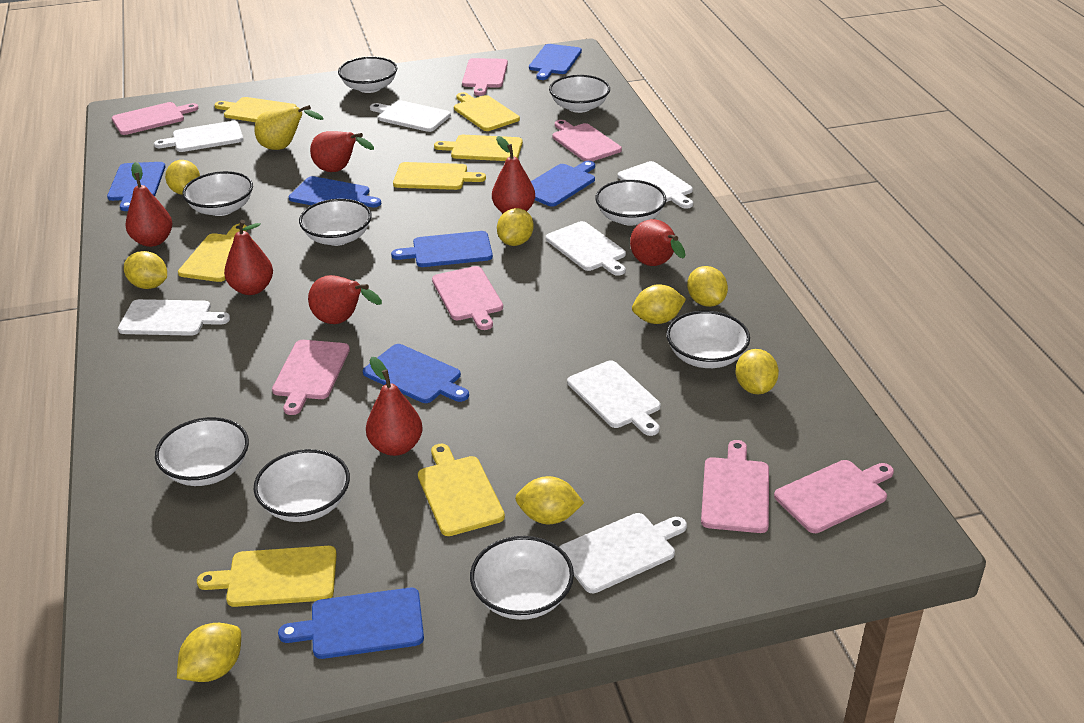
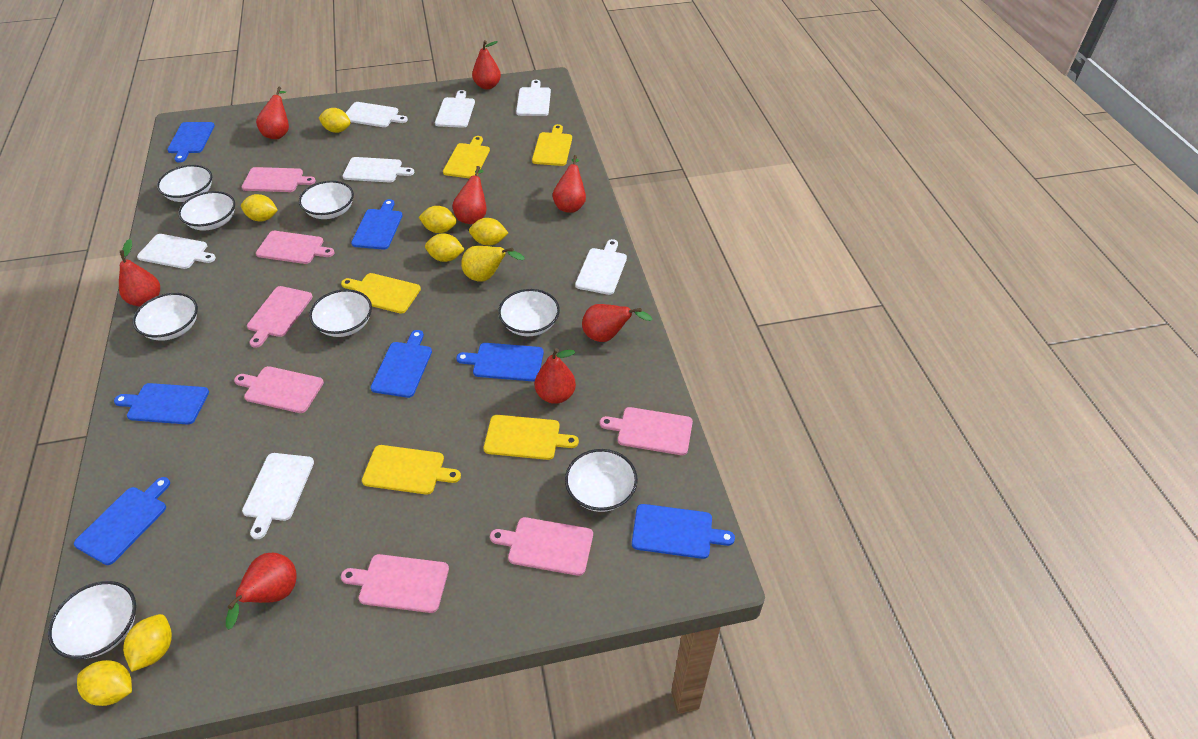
red pear: [126,162,172,247] [224,220,273,295] [308,275,382,324] [310,131,374,172] [366,357,423,456] [492,136,535,213] [630,219,685,266] = 7 -> [119,239,160,306] [226,553,297,630] [256,87,289,139] [452,166,487,224] [472,40,501,89] [535,348,576,404] [552,155,586,213] [582,304,653,342] = 8
white bowl: [155,417,249,486] [183,171,253,216] [254,449,350,522] [299,199,372,246] [338,57,397,93] [470,536,574,620] [549,75,610,113] [595,180,666,226] [666,311,750,368] = 9 -> [48,581,136,659] [133,293,198,341] [157,165,212,202] [178,191,235,231] [299,181,354,219] [309,289,372,337] [498,289,560,336] [565,449,638,512] = 8
yellow cutting board: [178,224,247,282] [197,546,337,607] [214,97,297,122] [393,162,486,190] [418,444,505,536] [434,135,523,161] [454,92,520,131] = 7 -> [341,273,421,314] [362,445,461,495] [443,136,490,178] [484,415,579,460] [532,124,572,166] = 5
yellow lemon: [124,251,167,289] [165,160,200,195] [177,623,241,682] [497,208,534,246] [515,476,584,524] [632,284,686,324] [687,266,728,307] [735,349,779,394] = 8 -> [77,660,132,706] [123,614,172,672] [241,194,278,221] [319,108,351,133] [419,206,457,233] [425,234,465,262] [469,218,508,246] = 7

